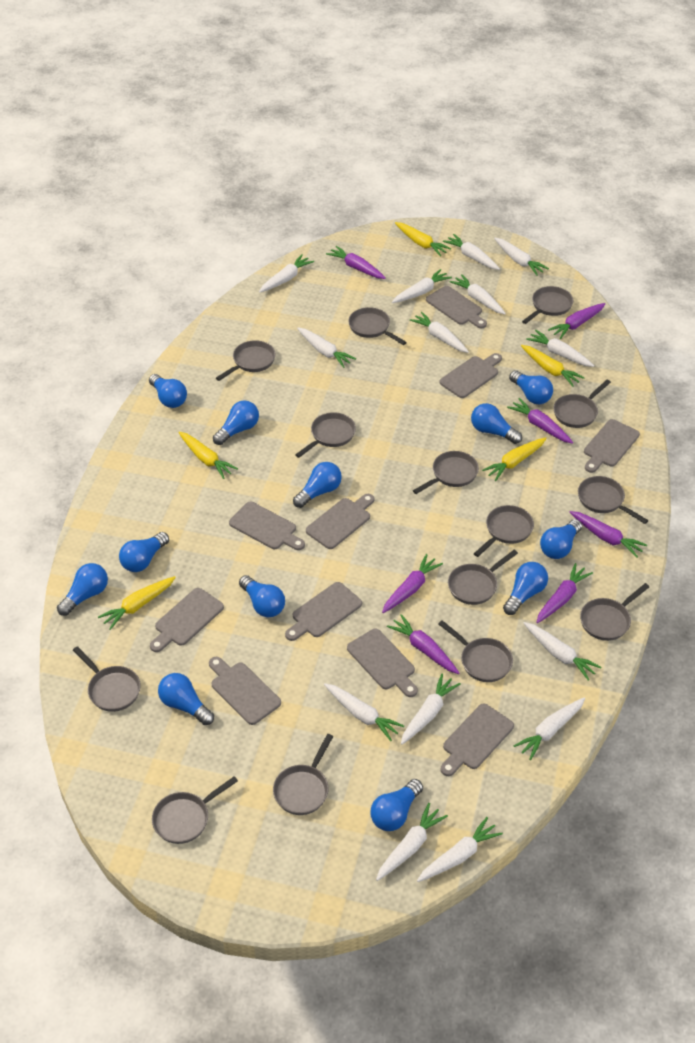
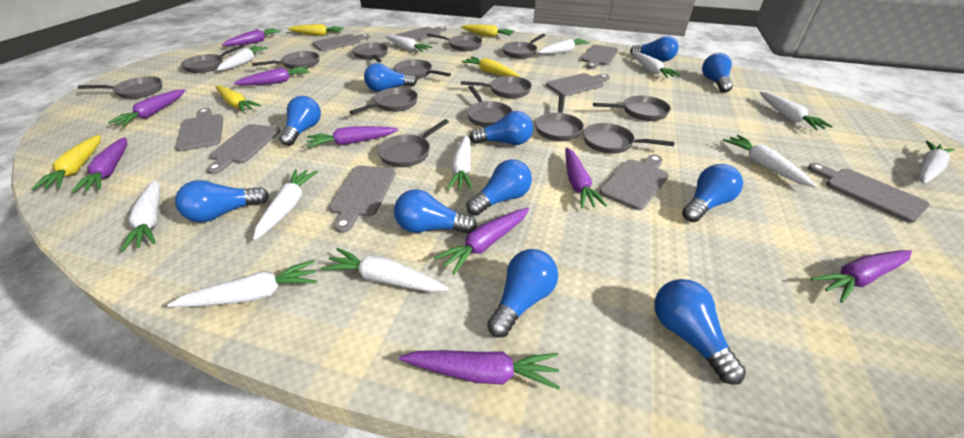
blue light bulb: [57,563,108,616] [119,532,169,572] [149,374,187,408] [158,673,214,725] [213,400,259,445] [239,575,285,617] [293,462,342,508] [370,779,423,831] [471,403,522,444] [503,562,548,615] [509,370,553,404] [540,519,582,559] = 12 -> [175,180,269,222] [279,96,321,146] [364,63,417,92] [394,189,477,234] [467,159,532,216] [469,111,533,145] [487,249,558,338] [630,36,679,62] [654,279,746,385] [682,164,743,222] [702,53,733,93] = 11
grey cutting board: [150,588,224,652] [209,657,281,725] [229,502,305,550] [285,582,362,641] [306,494,374,549] [347,629,418,697] [426,286,487,328] [439,353,502,398] [440,704,514,776] [584,419,640,473] = 10 -> [175,108,223,151] [206,124,280,174] [312,34,370,51] [329,166,396,233] [395,26,447,41] [546,73,610,96] [581,45,618,69] [600,155,669,210] [808,163,930,223] = 9
purple carrot: [326,246,386,279] [382,554,443,613] [387,614,459,674] [507,398,573,444] [536,563,593,623] [548,303,606,339] [569,511,647,558] = 7 -> [71,137,127,193] [108,89,185,127] [222,28,281,46] [234,66,310,85] [307,126,398,148] [399,350,560,390] [434,208,529,275] [565,147,607,208] [811,250,912,303] = 9
white carrot: [259,254,314,292] [297,327,356,368] [324,683,404,741] [376,803,448,881] [392,269,452,303] [401,674,461,745] [410,312,469,353] [417,817,503,882] [443,234,500,270] [450,274,506,315] [494,238,549,276] [514,698,585,760] [523,622,601,680] [526,330,594,367] = 14 -> [121,180,160,252] [167,260,317,307] [217,46,268,71] [253,169,318,240] [321,248,448,292] [385,35,433,52] [447,135,473,190] [538,38,590,54] [632,52,681,78] [723,135,816,187] [760,92,833,130] [918,141,955,184] = 12

